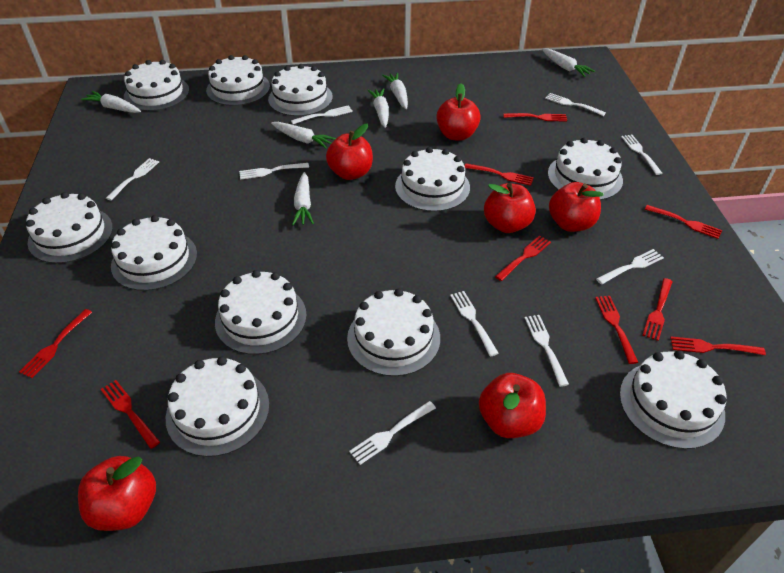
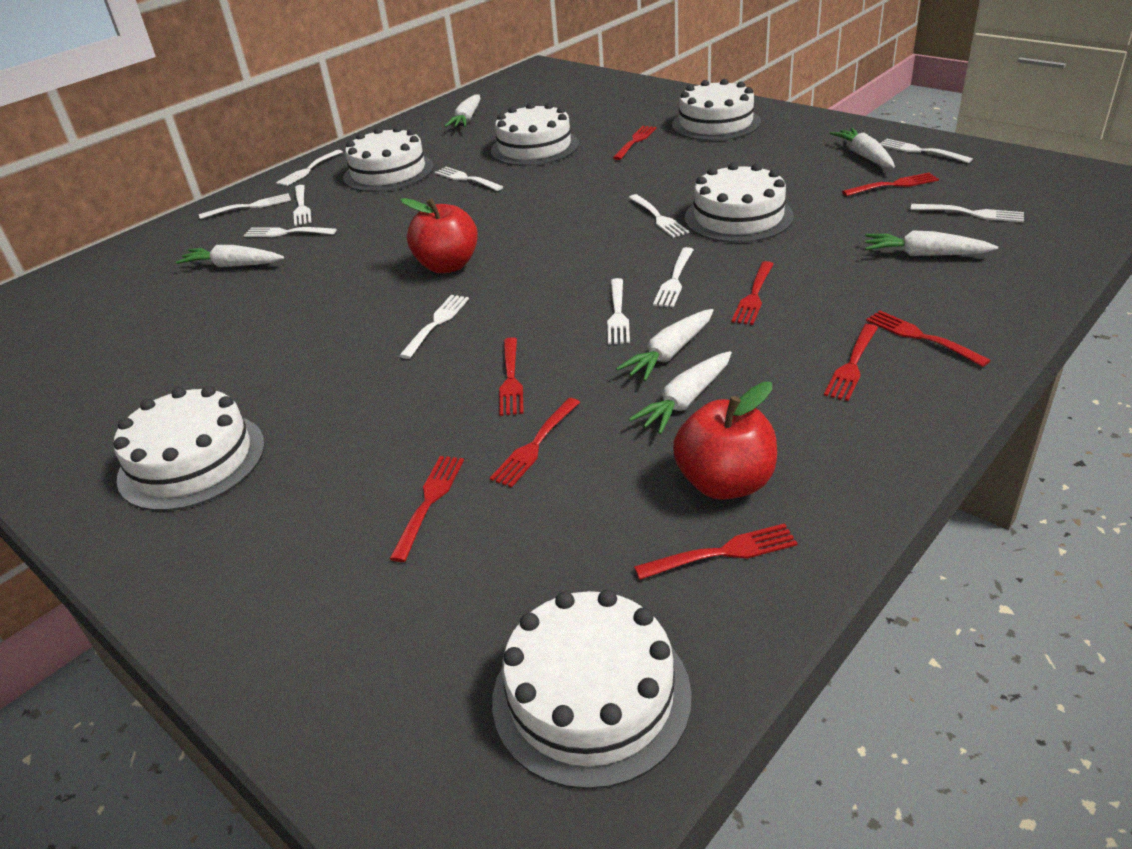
red apple: [78,456,156,531] [326,124,373,180] [436,83,481,141] [479,373,546,438] [484,183,536,233] [549,182,603,232] = 6 -> [400,198,478,273] [673,382,777,500] = 2
white cake: [26,192,113,264] [111,215,197,291] [124,60,189,111] [166,356,269,457] [206,55,270,106] [215,270,307,355] [268,64,333,116] [347,289,440,376] [395,147,470,212] [548,138,623,200] [620,350,726,449] = 11 -> [113,386,265,511] [343,126,434,192] [491,103,579,166] [492,589,692,790] [672,79,761,141] [685,162,794,243] = 6
white fork: [106,158,159,201] [239,163,309,180] [291,105,353,124] [349,401,436,465] [450,291,499,357] [525,315,569,387] [545,93,606,116] [596,249,664,285] [621,134,663,175] = 9 -> [199,193,291,219] [244,227,337,237] [276,150,343,186] [293,185,312,226] [399,295,469,359] [435,167,503,191] [607,278,630,344] [629,194,689,238] [653,247,694,307] [880,139,973,163] [911,204,1024,222] = 11

